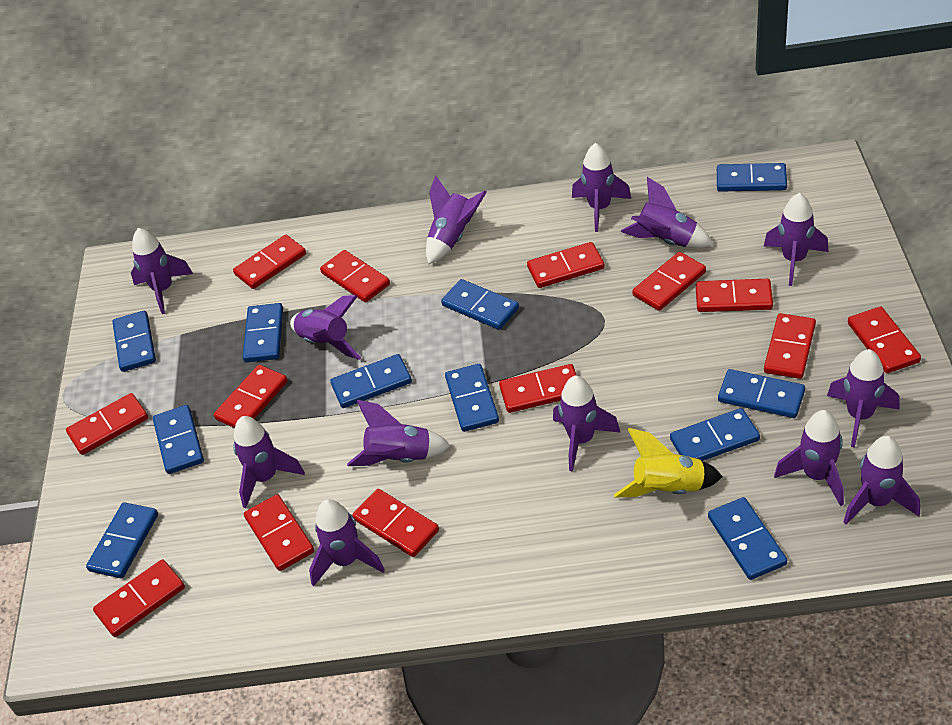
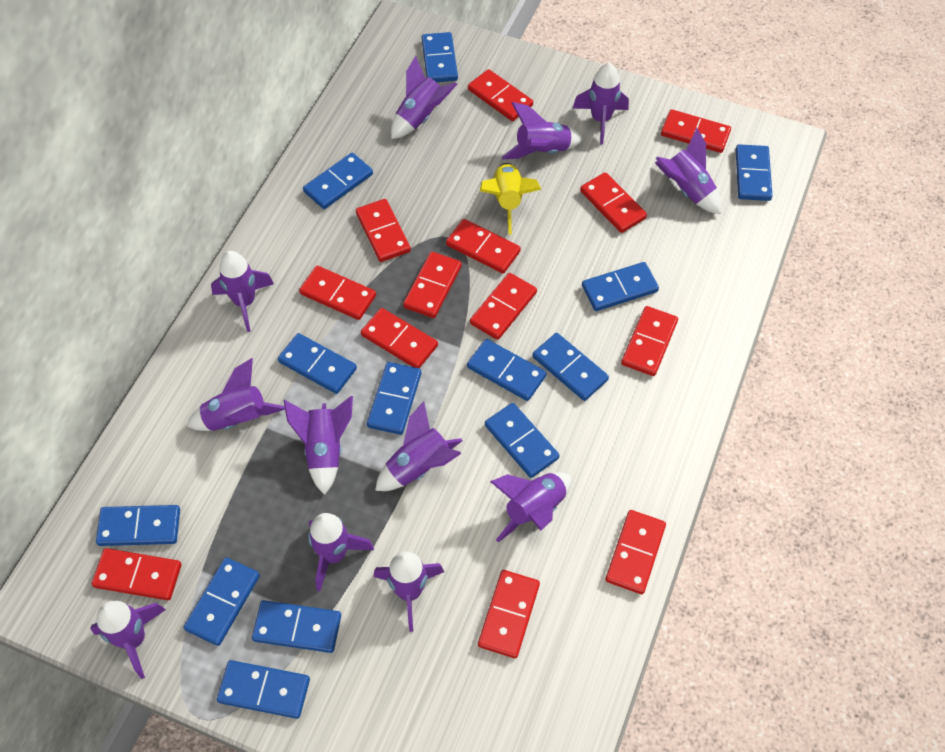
blue domino: [86,502,158,578] [112,311,156,372] [153,405,204,474] [243,303,283,362] [330,354,412,408] [441,279,519,330] [445,364,499,432] [670,408,760,461] [708,497,787,580] [717,163,787,192] [718,369,805,418] = 11 -> [96,505,180,546] [184,558,260,646] [217,660,310,719] [252,600,341,653] [278,333,357,394] [303,153,373,209] [367,362,421,435] [422,32,458,82] [467,339,547,401] [485,403,560,478] [532,333,609,401] [582,262,659,311] [736,144,773,201] = 13
purple rocket: [131,228,193,314] [233,416,305,508] [290,295,361,360] [309,499,385,587] [347,400,451,466] [426,175,487,265] [553,375,621,472] [572,143,631,232] [621,177,713,248] [764,193,829,286] [774,410,844,506] [827,349,900,448] [844,436,920,524] = 13 -> [90,601,166,679] [187,358,285,431] [211,251,274,332] [284,396,353,495] [308,513,374,592] [373,552,444,632] [375,402,463,491] [391,56,457,139] [490,472,571,542] [501,102,583,160] [573,63,629,144] [655,128,721,214] = 12

